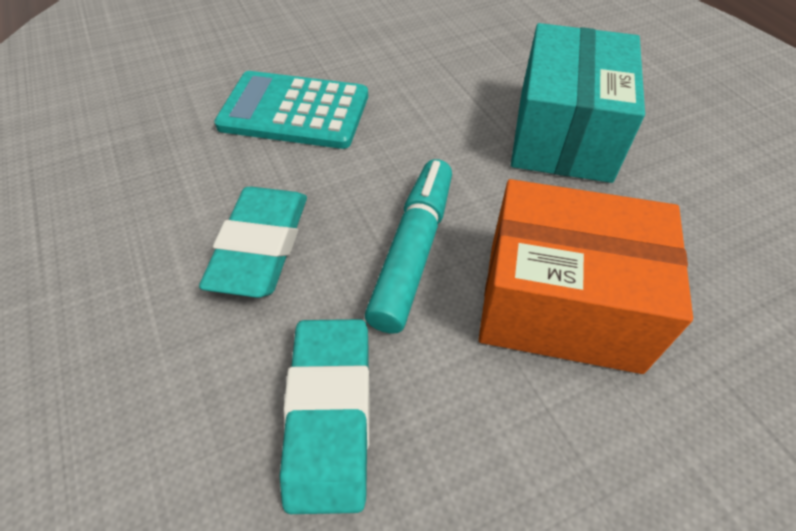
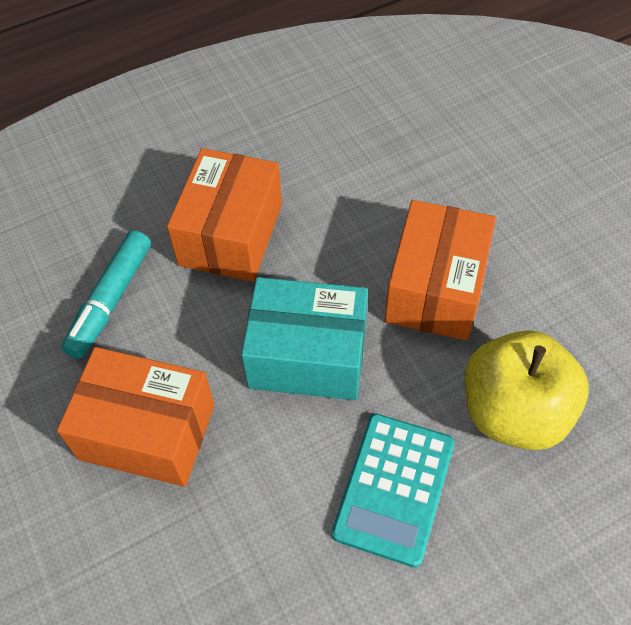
orange box: [479,179,693,374] = 1 -> [57,347,215,487] [167,148,282,282] [385,200,496,341] = 3
turquoise eraser: [199,187,307,298] [280,319,370,514] = 2 -> none = 0
yellow apple: none = 0 -> [465,330,589,450] = 1

